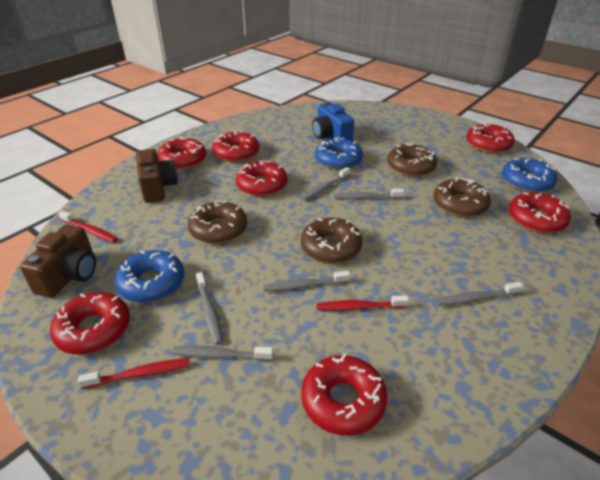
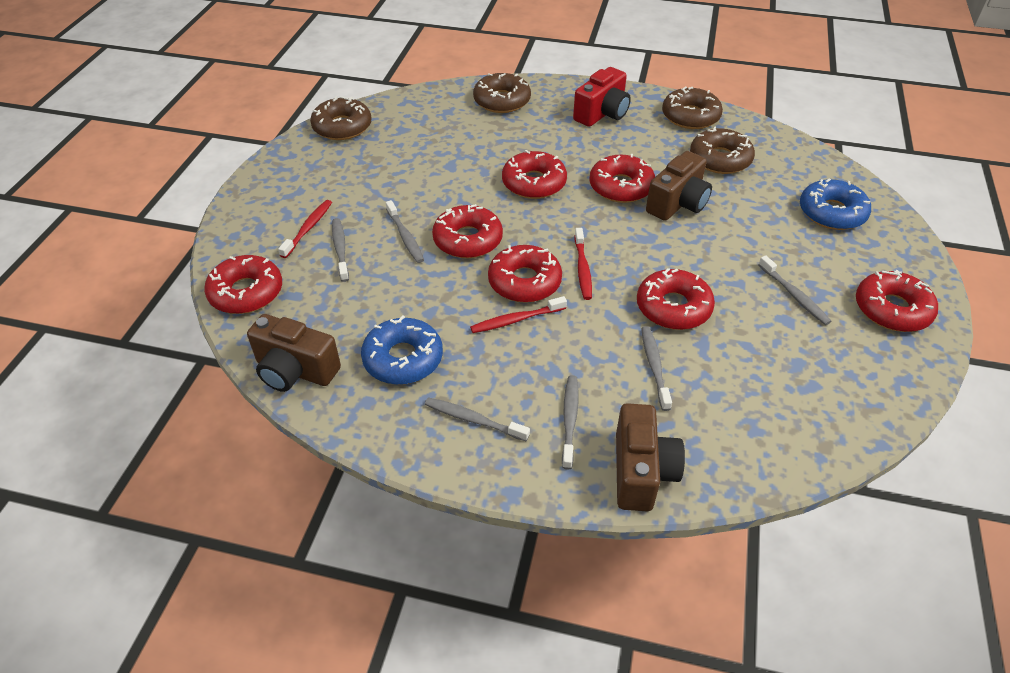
blue camera: [312,102,354,141] = 1 -> none = 0
blue donut: [115,250,184,303] [315,137,363,170] [502,158,558,193] = 3 -> [361,315,443,385] [800,179,871,230] = 2
brown camera: [20,225,96,298] [136,149,178,203] = 2 -> [247,314,341,392] [616,403,685,511] [646,151,712,221] = 3
red camera: none = 0 -> [573,67,631,127] = 1

